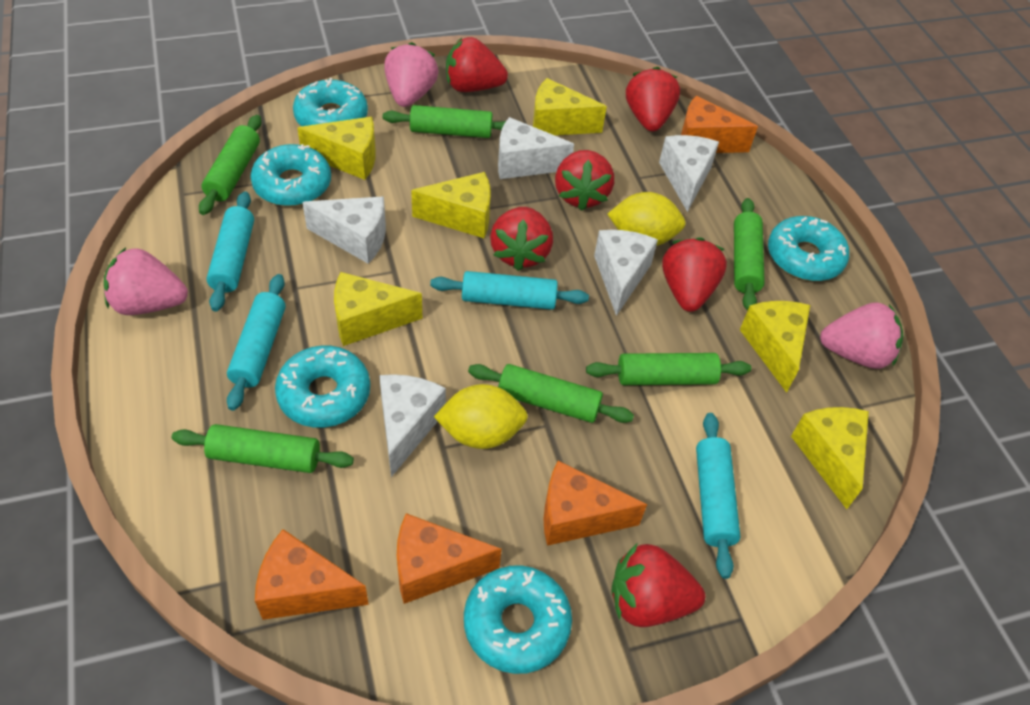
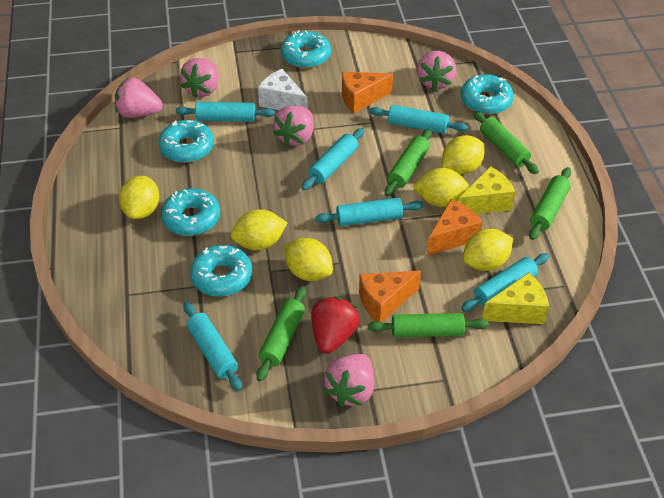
green rolling pin: [172,424,354,473] [199,115,262,215] [383,105,506,138] [468,364,634,423] [586,353,751,385] [734,198,765,311] = 6 -> [256,286,306,381] [368,313,489,338] [385,129,432,197] [473,111,539,174] [529,167,571,240] = 5
orange cheese: [255,529,369,620] [397,513,502,604] [543,460,647,546] [681,96,758,153] = 4 -> [342,72,393,114] [359,270,421,322] [427,199,483,256] = 3
pink strawberry: [104,248,188,315] [384,42,438,107] [820,302,903,369] = 3 -> [115,78,163,118] [180,58,219,98] [273,105,314,147] [324,354,374,407] [417,51,456,91] = 5
red strawberry: [446,37,508,92] [490,207,553,271] [555,150,614,211] [611,544,705,627] [626,67,680,132] [662,237,727,312] = 6 -> [311,297,360,354] = 1
turquoise rolling pin: [206,191,254,312] [227,274,286,411] [430,271,589,310] [696,413,740,579] = 4 -> [176,102,275,122] [184,302,242,391] [301,128,364,190] [315,198,423,226] [369,105,468,134] [461,253,549,312] = 6
white cheese: [302,196,386,264] [379,374,446,477] [498,117,574,179] [594,230,658,316] [659,135,719,212] = 5 -> [258,69,308,110] = 1
yellow cheese: [297,117,376,180] [334,272,422,346] [411,172,491,238] [533,78,607,135] [740,301,810,393] [791,407,869,509] = 6 -> [459,166,515,214] [482,273,549,324] = 2
yellow lemon: [434,384,528,449] [608,192,686,246] = 2 -> [119,176,159,219] [231,209,287,250] [284,238,333,281] [413,168,469,207] [442,135,485,175] [463,229,513,271] = 6

